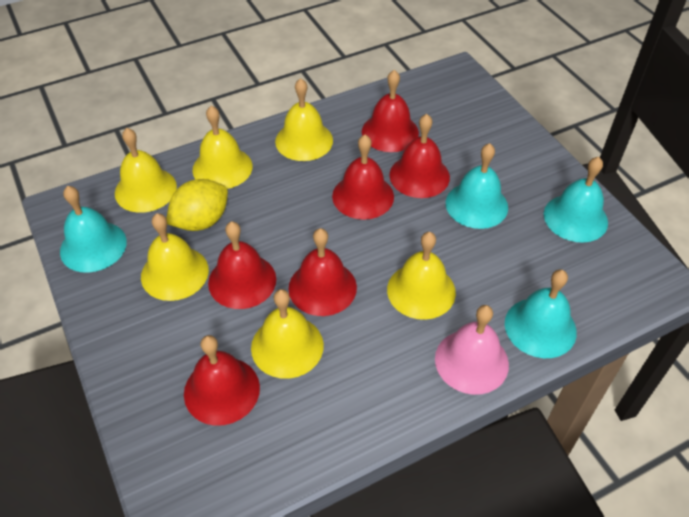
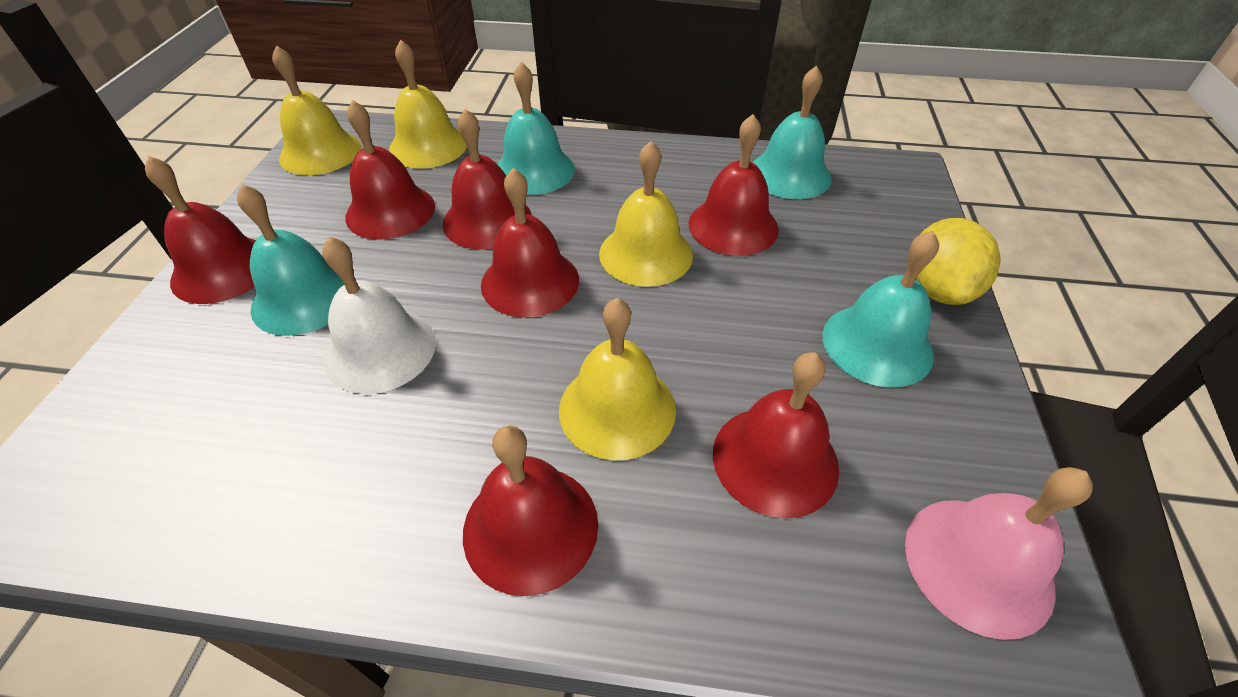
red bell: [184,335,260,426] [208,221,276,309] [288,228,357,316] [332,135,394,220] [362,70,419,152] [389,114,450,198] = 6 -> [145,156,256,304] [345,100,435,240] [442,109,532,249] [463,425,598,596] [481,168,579,318] [688,114,779,256] [713,352,839,518] = 7
white bell: none = 0 -> [322,237,436,394] = 1
yellow bell: [115,128,177,213] [141,213,209,301] [193,106,252,189] [251,289,324,379] [275,78,333,161] [387,232,456,320] = 6 -> [272,45,361,175] [389,40,467,169] [559,298,676,461] [599,141,693,287] = 4

